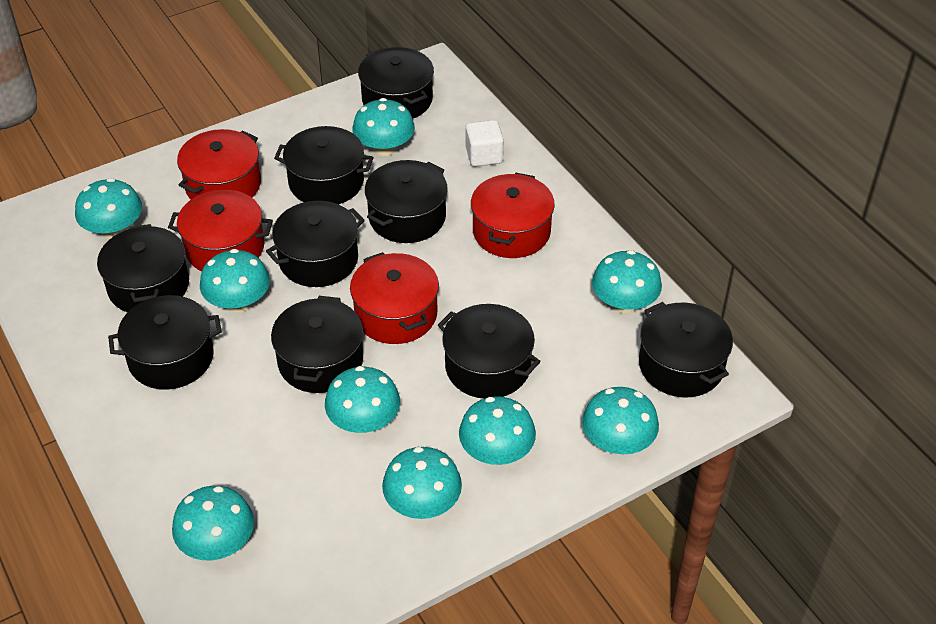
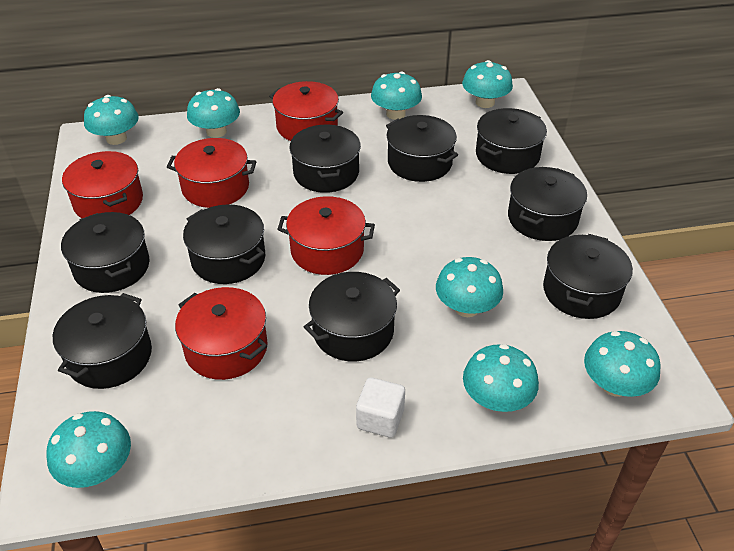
red pot: [168,190,273,271] [177,129,261,199] [350,252,439,344] [471,173,555,258] = 4 -> [62,151,143,218] [167,138,257,208] [175,287,268,380] [269,81,343,141] [277,196,375,275] = 5
turquoise mushroom: [75,178,142,239] [172,486,254,560] [200,249,270,312] [325,366,400,434] [352,98,415,156] [382,447,462,519] [459,396,536,465] [582,387,659,454] [592,250,662,314] = 9 -> [47,411,131,488] [84,95,139,145] [187,88,240,138] [371,72,422,120] [436,257,503,317] [462,60,513,108] [463,344,539,412] [584,331,661,397] = 8

